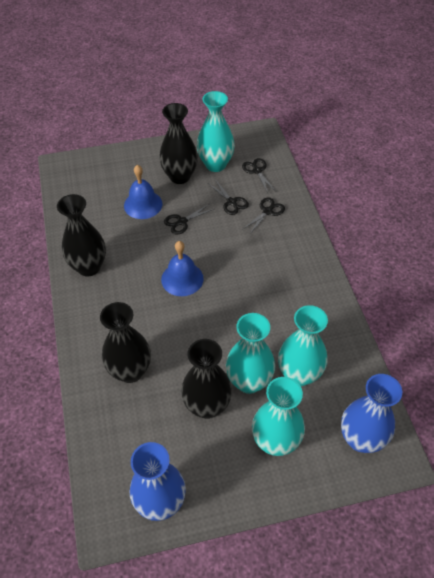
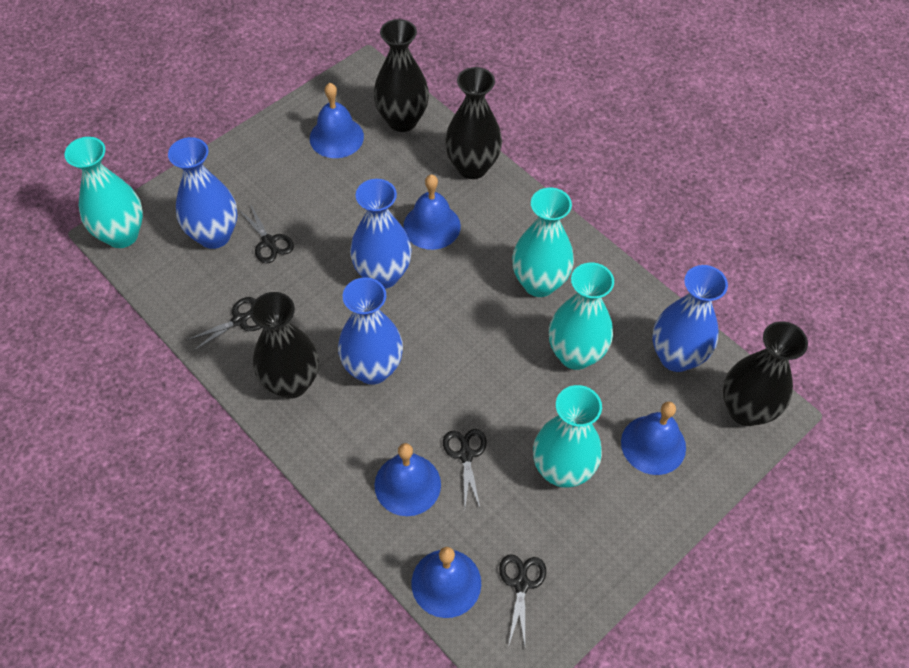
blue bell: [124,165,162,219] [161,241,204,296] = 2 -> [310,83,364,158] [374,443,441,516] [403,174,461,250] [411,547,481,618] [621,402,686,475] = 5
blue vase: [129,442,186,521] [341,374,402,453] = 2 -> [168,137,238,249] [338,277,403,385] [350,179,412,289] [652,265,728,372] = 4

